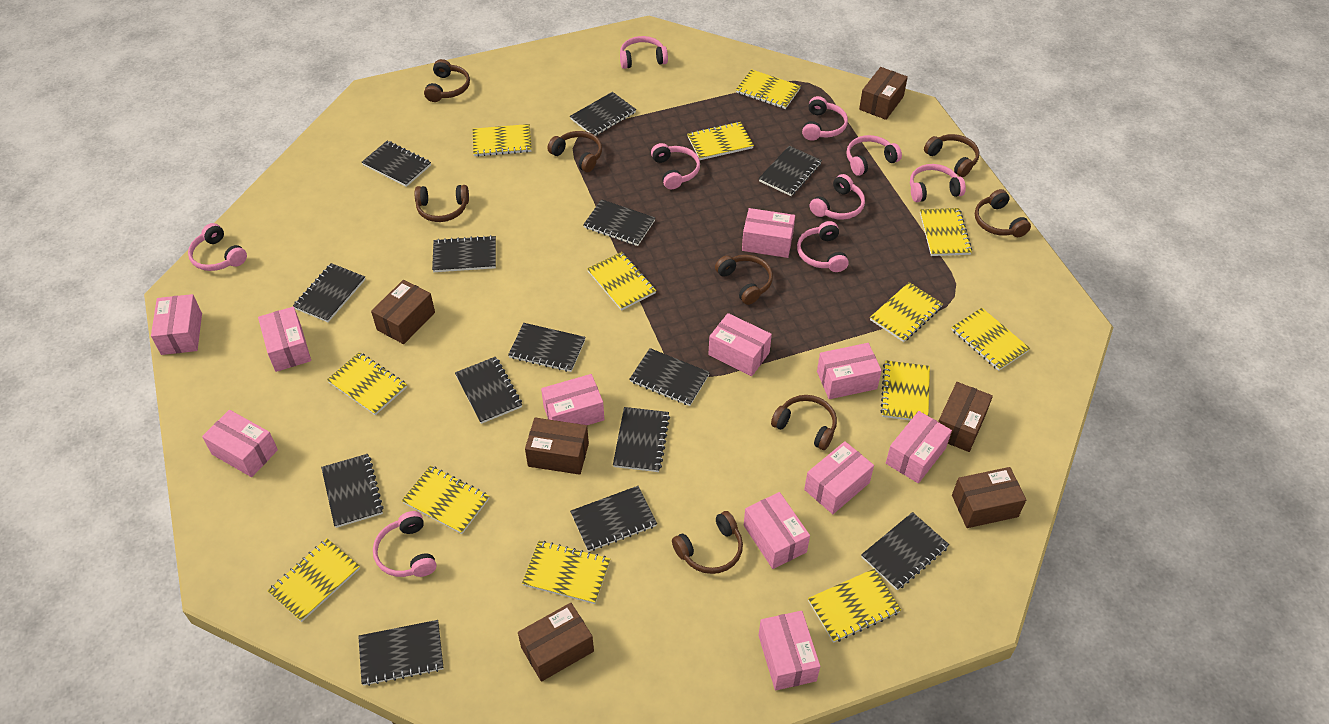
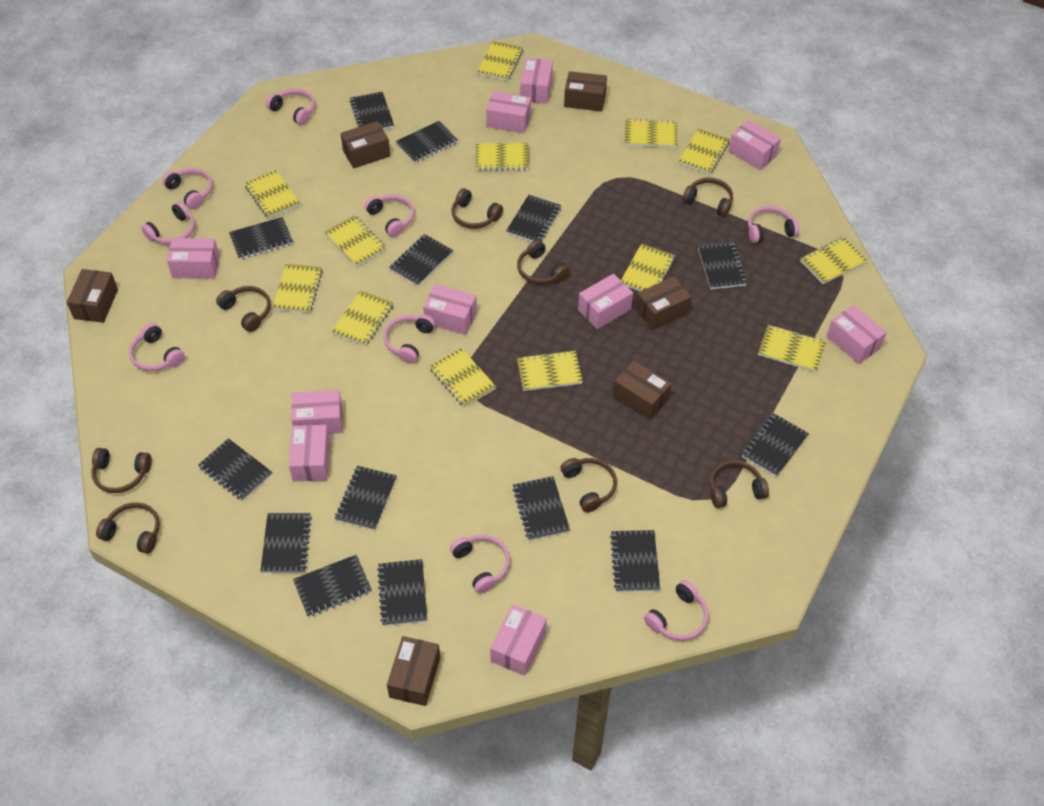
pink box: [151,294,202,355] [202,410,278,477] [258,306,311,372] [541,374,604,425] [708,313,772,376] [742,208,795,258] [744,492,810,569] [758,611,820,690] [804,441,874,514] [817,343,882,399] [886,411,952,483] = 11 -> [167,238,220,279] [289,425,330,481] [291,390,343,434] [423,284,477,335] [486,91,531,133] [490,604,547,676] [520,58,553,104] [578,274,633,329] [729,120,781,170] [826,305,887,364] = 10

